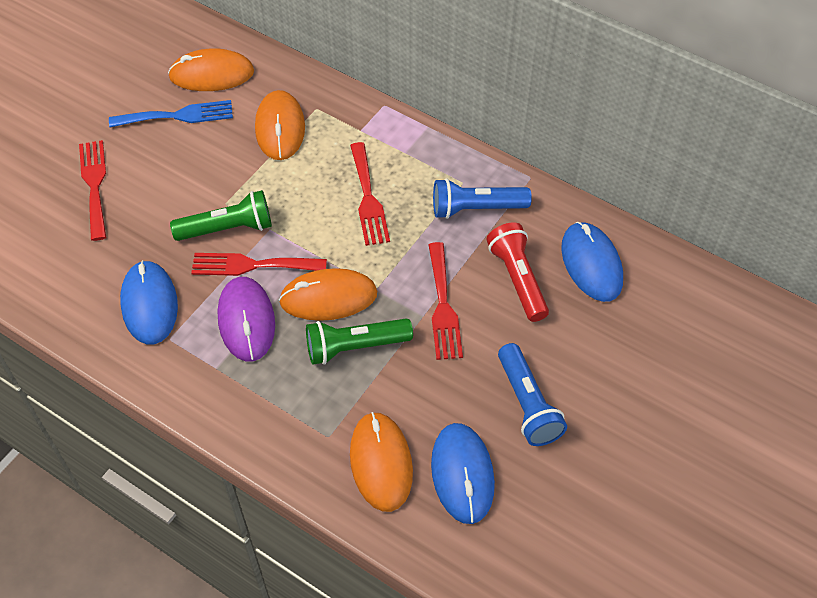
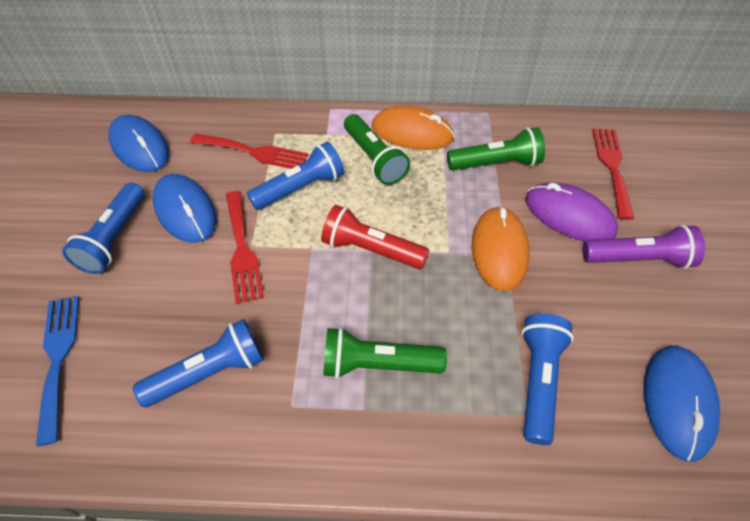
blue flashlight: [433,178,532,219] [498,343,567,446] = 2 -> [62,183,145,274] [133,319,264,407] [247,142,344,210] [521,313,574,445] = 4
green flashlight: [170,190,272,241] [306,318,413,365] = 2 -> [323,327,447,379] [344,114,410,185] [447,127,545,170] = 3
orange mouse: [168,48,254,91] [255,90,305,160] [279,268,377,321] [350,412,413,512] = 4 -> [372,106,455,150] [471,206,530,291] = 2
purple flashlight: none = 0 -> [583,224,705,269] = 1
red fork: [79,140,106,241] [191,253,327,276] [350,142,390,246] [428,242,463,360] = 4 -> [190,133,309,169] [226,191,264,304] [592,128,634,220] = 3

